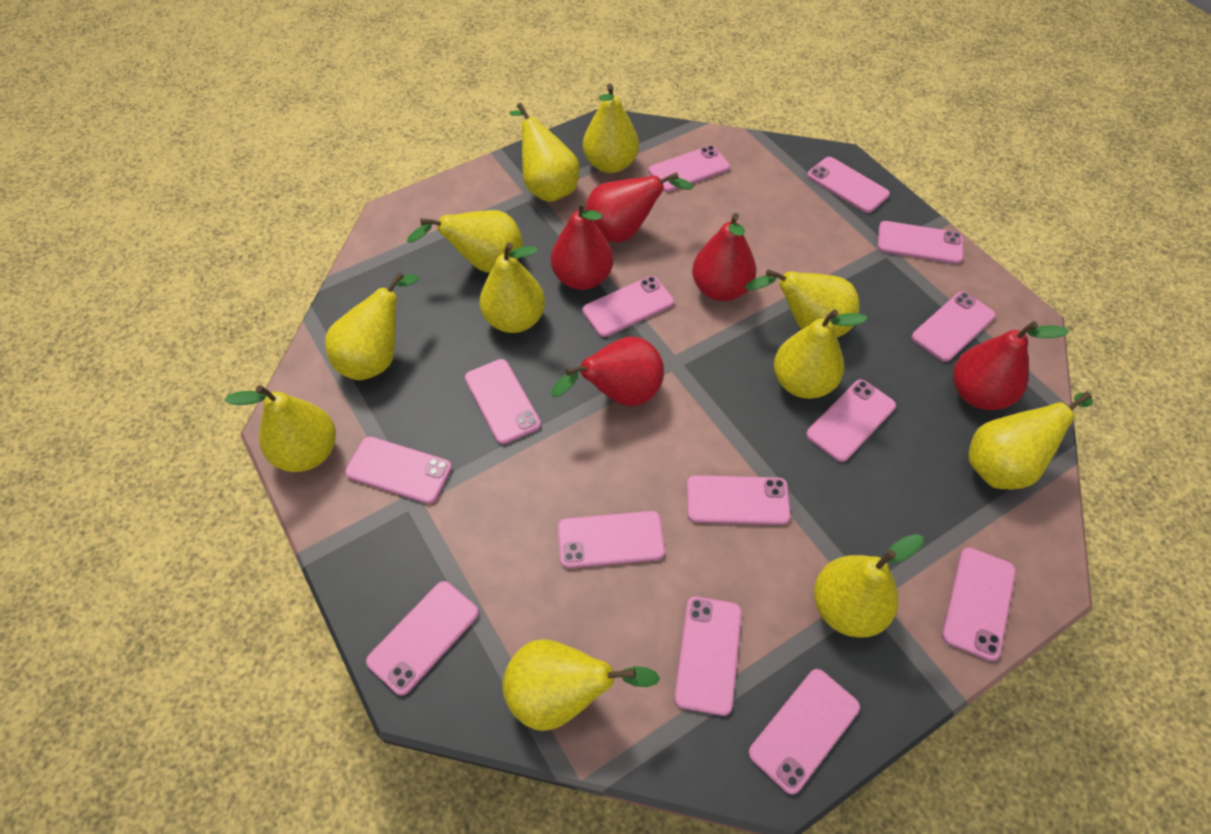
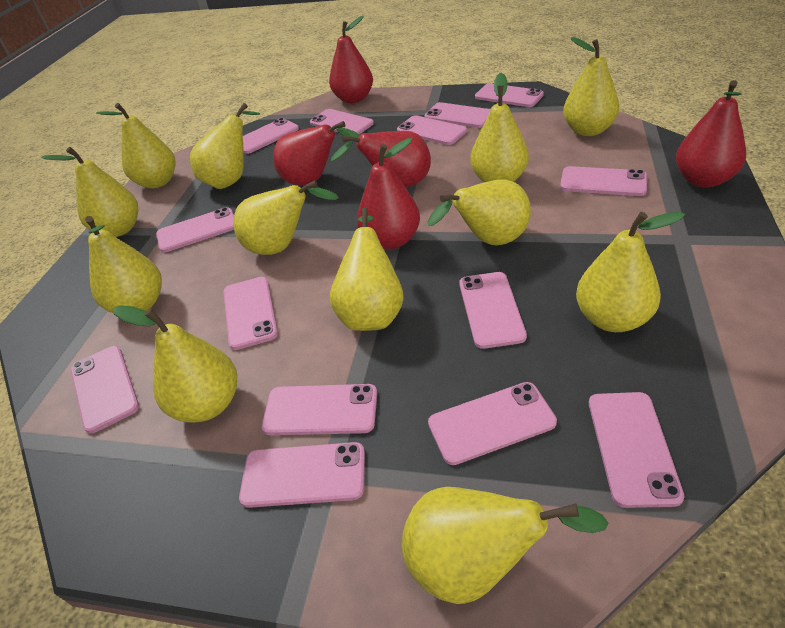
yellow pear: [224,385,336,472] [325,272,419,380] [407,210,523,273] [479,243,545,333] [502,639,660,731] [509,103,580,202] [583,84,639,173] [744,269,860,337] [774,309,868,399] [814,534,923,638] [968,392,1093,489] = 11 -> [41,147,138,237] [85,216,162,313] [96,103,176,189] [113,305,237,423] [190,103,260,189] [233,181,339,255] [330,208,404,331] [402,487,608,604] [427,180,531,245] [470,73,529,182] [563,37,619,136] [576,212,685,332] = 12

